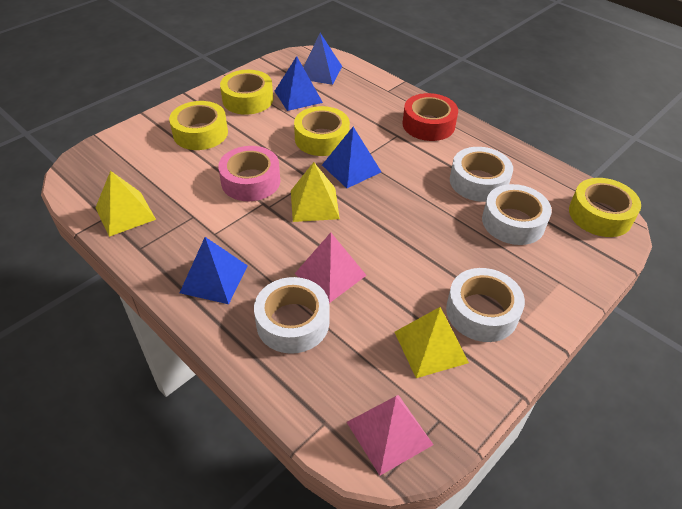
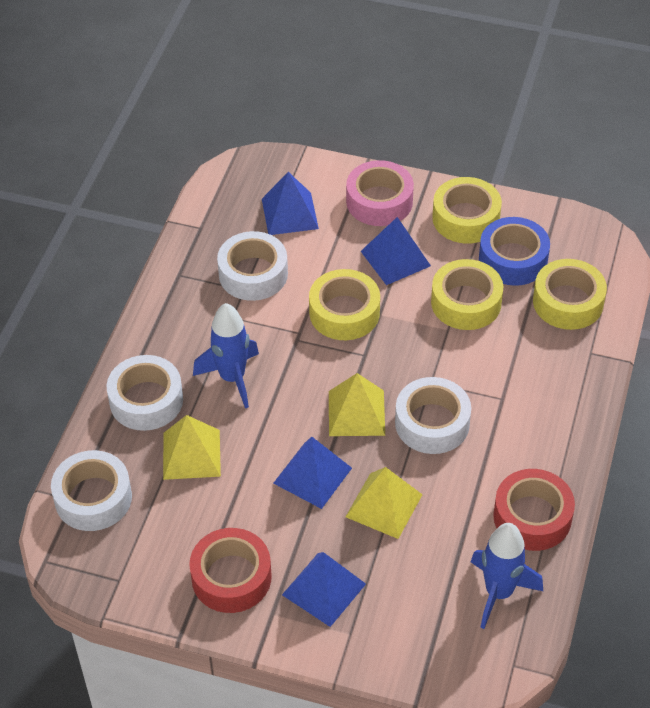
blue rocket: none = 0 -> [193,303,259,408] [471,523,543,629] = 2
blue tape: none = 0 -> [479,217,550,286] = 1
pink pyramid: [295,232,367,303] [347,395,433,476] = 2 -> none = 0
red tape: [402,93,458,141] = 1 -> [189,528,272,613] [493,469,575,551] = 2

